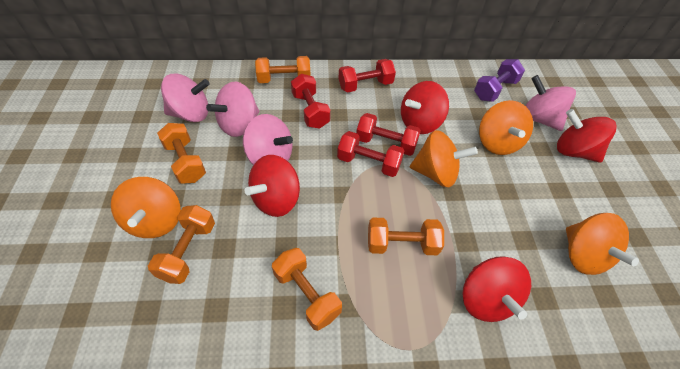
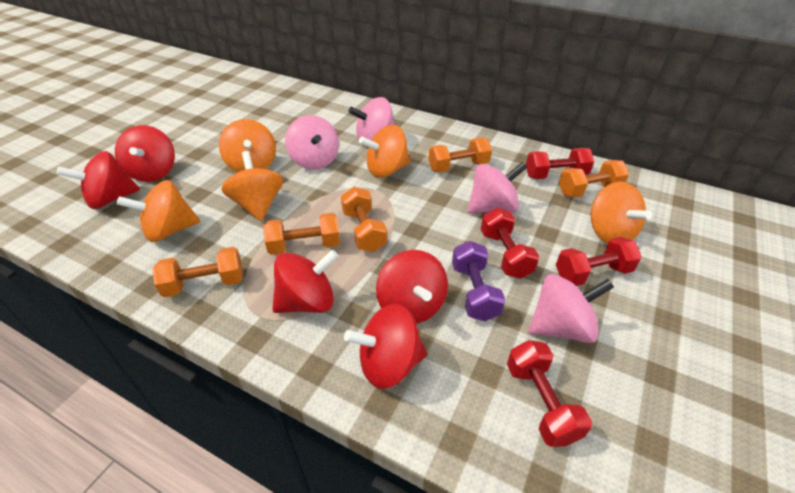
orange spinning top: [111,177,181,238] [410,130,478,187] [479,100,533,155] [566,213,639,275] = 4 -> [117,180,200,242] [219,119,276,172] [221,151,283,221] [359,125,411,178] [590,182,652,244] = 5
red spinning top: [245,155,300,217] [401,81,449,134] [462,256,531,322] [557,109,617,163] = 4 -> [57,151,140,209] [115,125,175,182] [272,250,339,313] [344,304,427,389] [376,250,448,324] = 5

